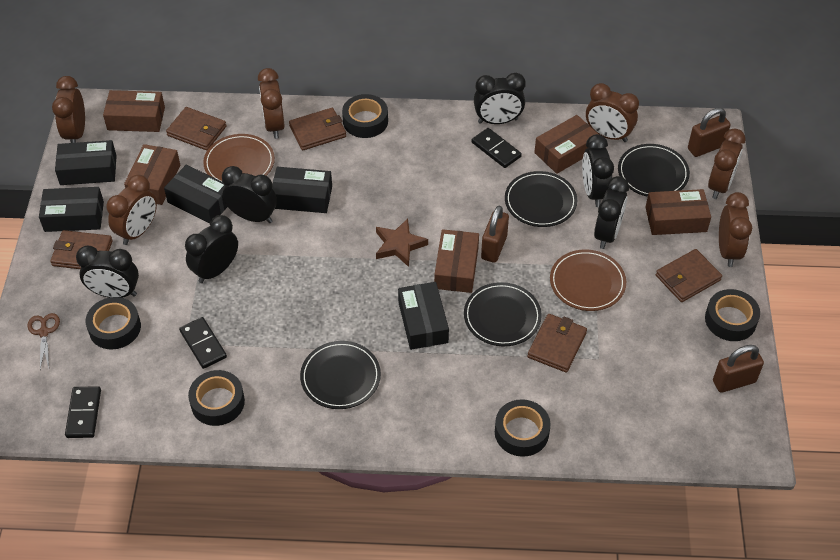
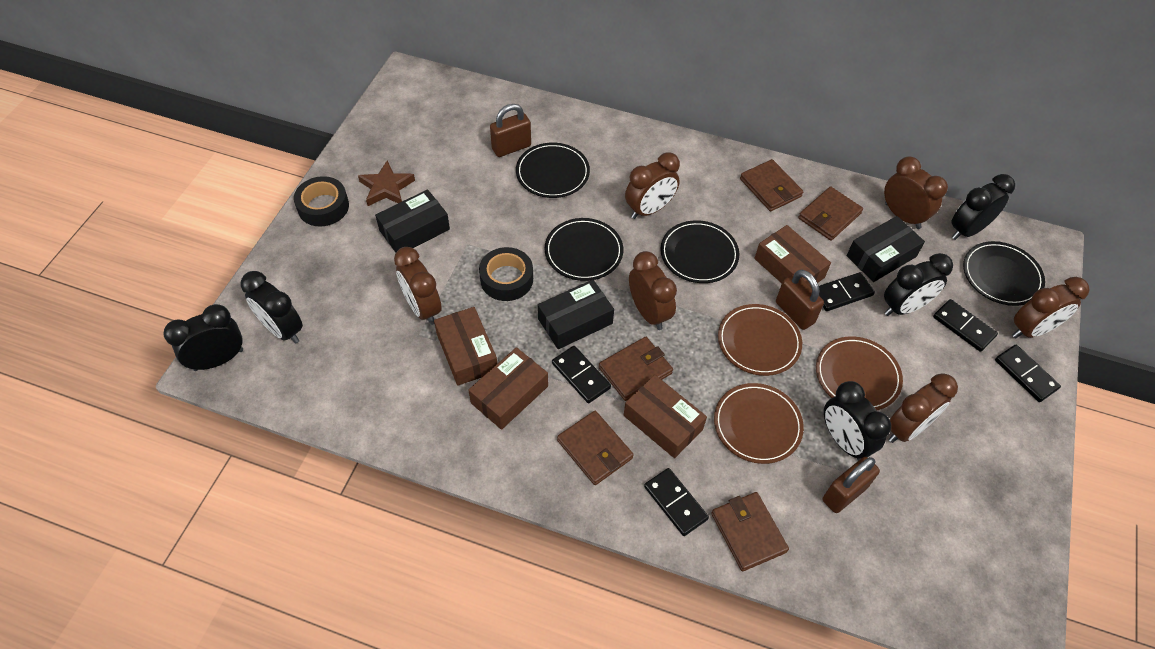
black box: [39,187,104,232] [55,140,117,185] [164,165,227,223] [272,167,332,213] [398,282,449,350] = 5 -> [375,189,450,252] [538,280,614,349] [847,216,925,282] = 3
black clock: [76,246,139,298] [185,215,238,283] [222,166,277,223] [474,73,526,124] [582,134,614,207] [594,176,629,249] = 6 -> [163,304,243,371] [241,271,303,344] [824,381,891,461] [884,253,953,316] [952,174,1015,240] = 5
black domino: [65,386,101,438] [179,317,227,369] [472,128,522,168] = 3 -> [552,346,611,403] [644,468,709,536] [819,272,875,311] [933,299,998,352] [995,345,1061,402] = 5
black tape: [85,297,141,349] [188,370,245,426] [342,94,388,138] [495,399,551,457] [705,289,760,341] = 5 -> [294,176,349,227] [479,247,533,301] = 2
brown box: [103,90,165,132] [124,144,180,205] [434,229,479,293] [534,115,598,174] [645,189,711,235] = 5 -> [434,307,497,386] [469,347,548,430] [624,375,707,458] [754,225,831,288] = 4
brown plate: [203,134,275,182] [550,250,626,311] = 2 -> [714,383,804,464] [718,304,802,376] [816,336,903,410] = 3
brown scissors: [27,313,60,369] = 1 -> none = 0

